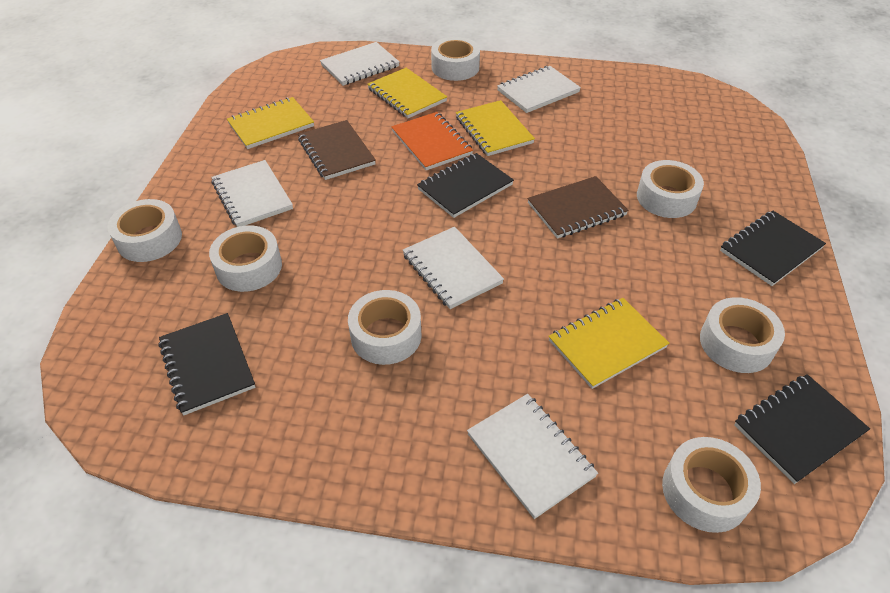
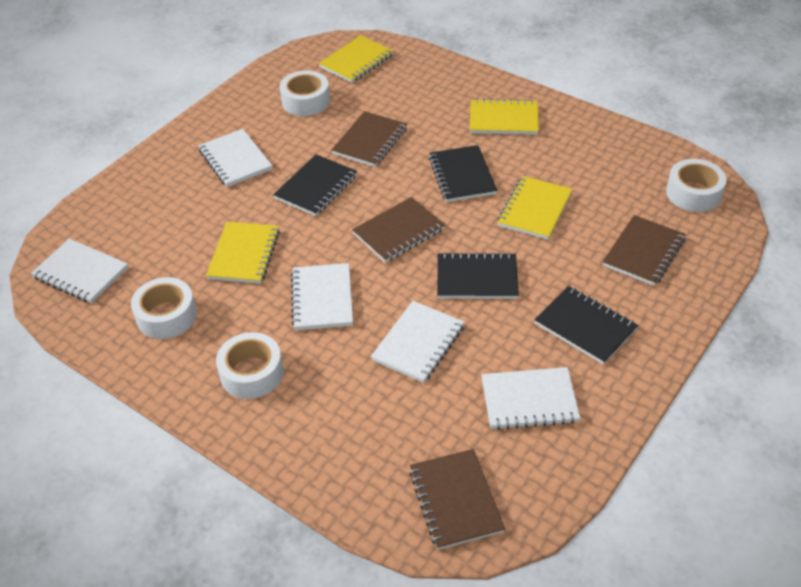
brown notebook: [298,120,376,180] [528,176,629,239] = 2 -> [332,111,407,167] [352,197,445,263] [409,449,505,550] [603,215,686,286] = 4
orange notebook: [391,112,473,170] = 1 -> none = 0
white tape: [107,199,182,262] [209,225,282,292] [348,290,422,365] [431,37,480,81] [637,160,704,218] [662,437,761,533] [700,297,785,373] = 7 -> [131,277,197,339] [216,332,284,399] [280,71,330,116] [666,159,727,212] = 4

